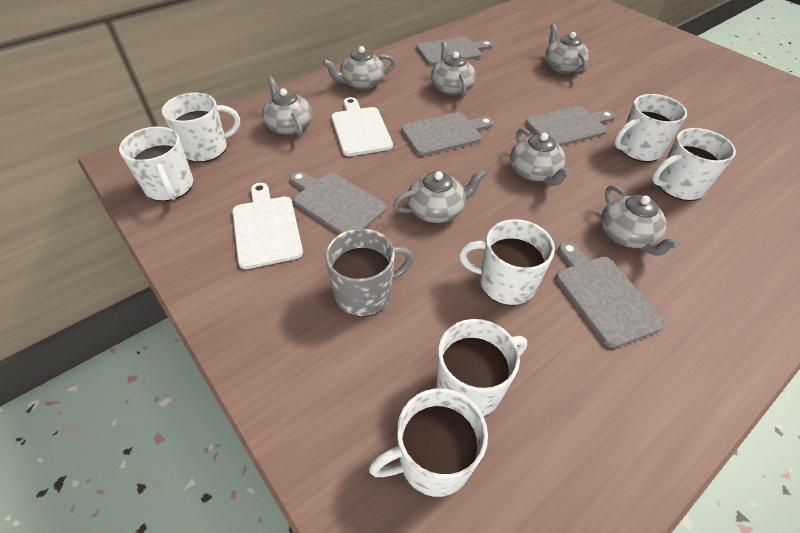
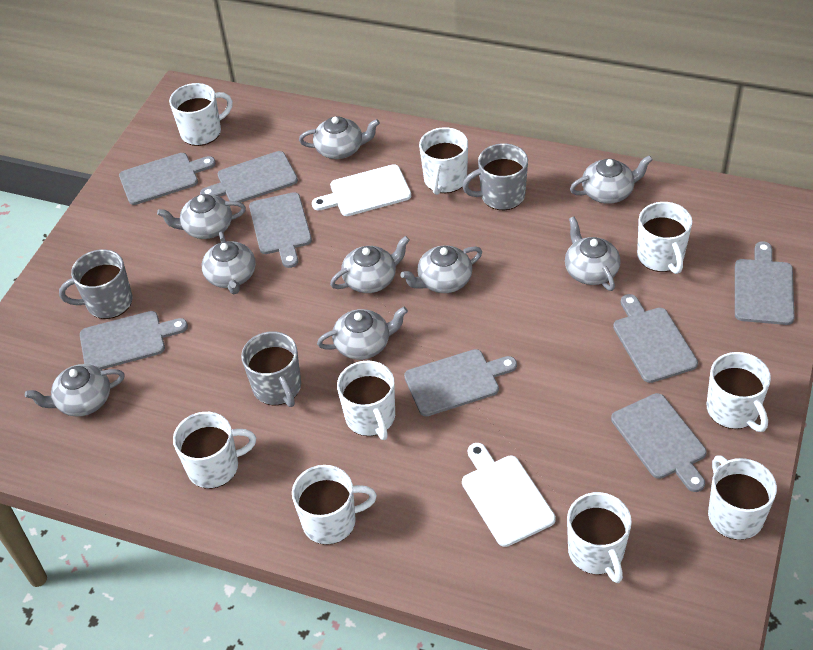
grey cutting board: [290,171,387,234] [401,112,494,156] [416,37,493,66] [526,106,615,146] [556,242,665,348] = 5 -> [80,311,188,370] [119,153,216,205] [200,151,298,203] [249,192,312,268] [404,349,517,416] [611,393,707,492] [613,294,698,383] [735,241,795,325] = 8
grey mug: [325,229,413,317] = 1 -> [59,249,132,319] [241,331,301,407] [462,143,528,210] = 3
grey teapot: [262,77,313,137] [323,46,395,90] [393,169,486,223] [431,42,476,97] [510,128,571,186] [545,24,589,75] [601,185,680,256] = 7 -> [25,364,125,416] [157,194,246,239] [202,231,256,294] [299,117,380,159] [317,307,408,360] [330,236,410,293] [400,246,482,293] [565,217,621,291] [570,155,653,204] = 9
white mug: [119,126,193,201] [162,93,240,162] [369,388,488,497] [437,319,527,416] [459,219,555,306] [614,94,687,162] [652,128,736,201] = 7 -> [169,83,233,146] [173,412,256,489] [292,465,377,545] [337,361,395,440] [419,127,468,195] [567,492,632,583] [637,202,692,274] [707,352,771,432] [708,455,777,540] = 9

